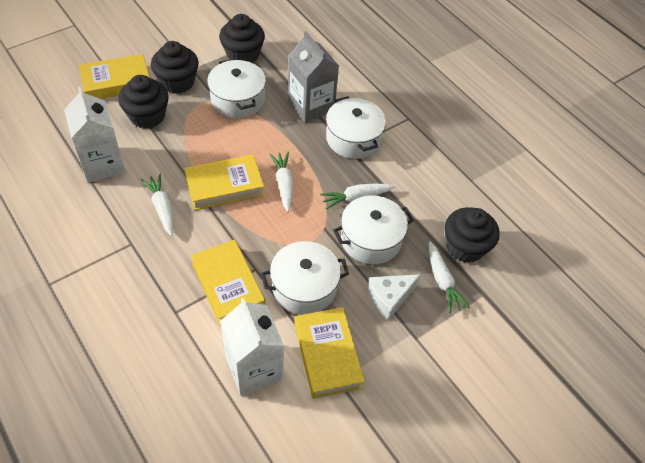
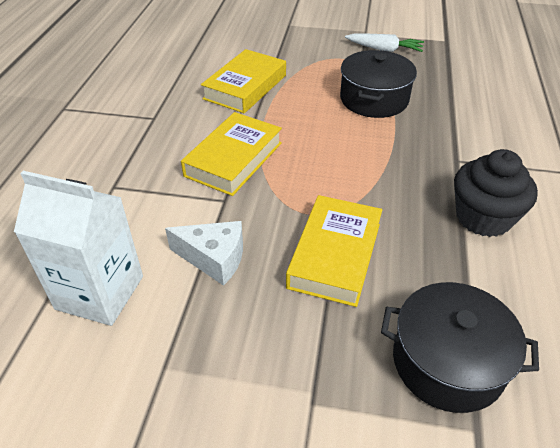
black cupcake: [118,75,169,129] [151,41,199,94] [219,14,265,63] [445,207,500,263] = 4 -> [454,149,538,237] = 1
black pot: none = 0 -> [340,50,417,118] [381,282,539,413] = 2
grey carton: [288,31,339,123] = 1 -> none = 0
white carrot: [141,174,173,236] [270,152,293,212] [320,184,395,210] [429,242,470,313] = 4 -> [345,34,424,52] = 1
white carton: [64,87,126,183] [220,298,284,396] = 2 -> [14,171,143,326] = 1
white pot: [207,59,266,118] [261,241,349,315] [326,96,386,159] [333,195,414,264] = 4 -> none = 0
yellow book: [79,54,149,99] [184,154,264,210] [191,240,265,326] [294,307,365,399] = 4 -> [181,112,282,196] [201,49,286,113] [286,195,382,307] = 3

